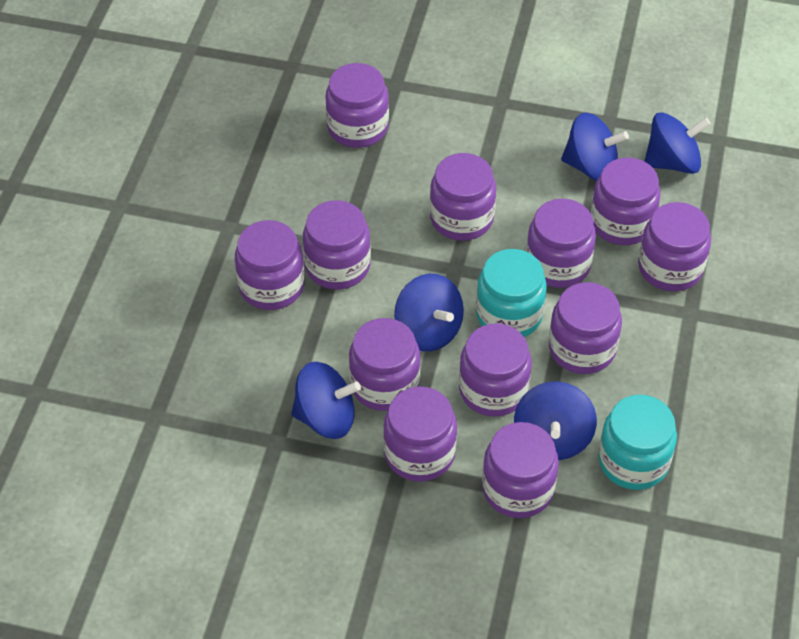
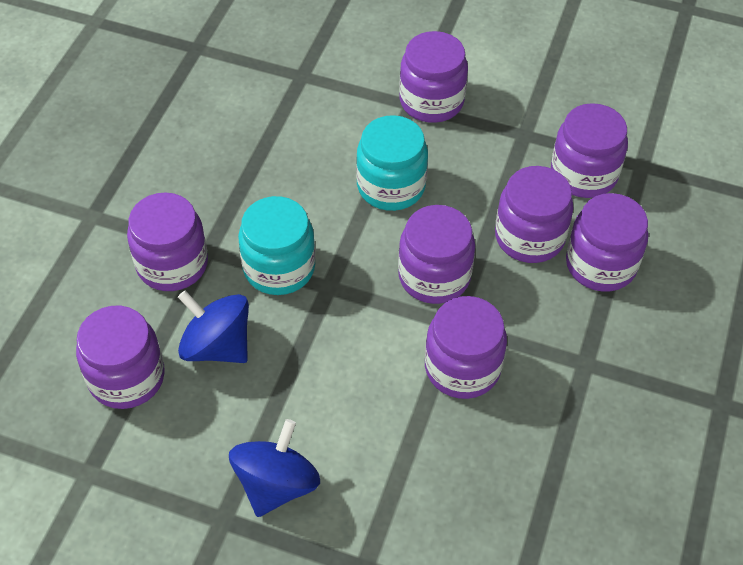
blue spinning top: [291,362,361,439] [394,274,464,352] [514,382,597,460] [561,113,629,181] [644,112,711,174] = 5 -> [178,291,249,363] [229,419,320,517] = 2
purple jar: [235,220,305,310] [303,200,371,289] [326,63,389,148] [349,318,420,411] [383,387,457,482] [430,153,496,241] [459,323,532,417] [482,422,559,518] [526,199,596,288] [549,282,622,374] [591,157,661,245] [638,202,711,291] = 12 -> [76,306,165,409] [127,192,208,291] [398,205,475,304] [399,31,468,123] [425,296,507,399] [495,166,574,263] [551,103,628,198] [566,193,648,292] = 8

